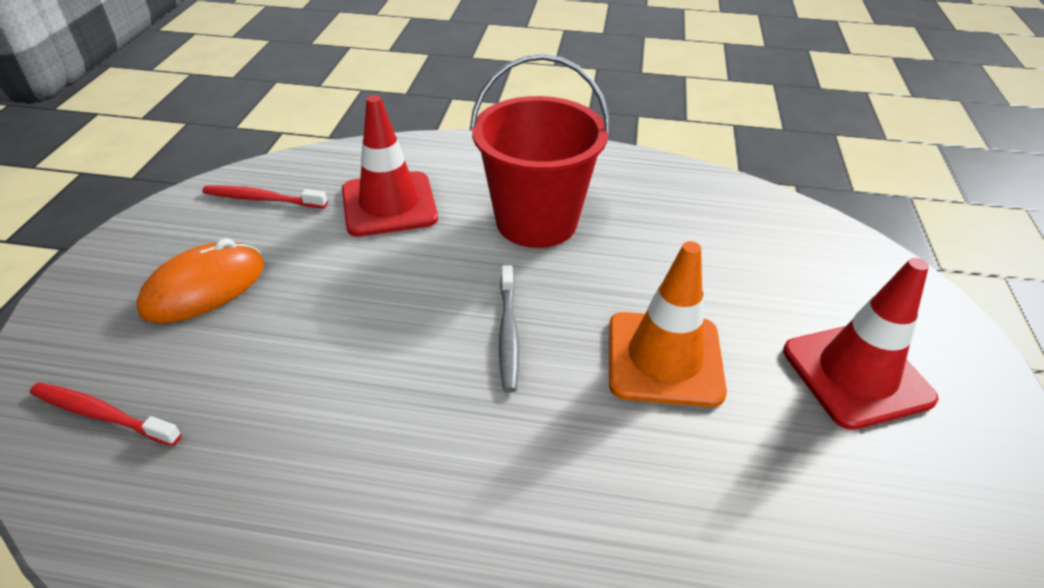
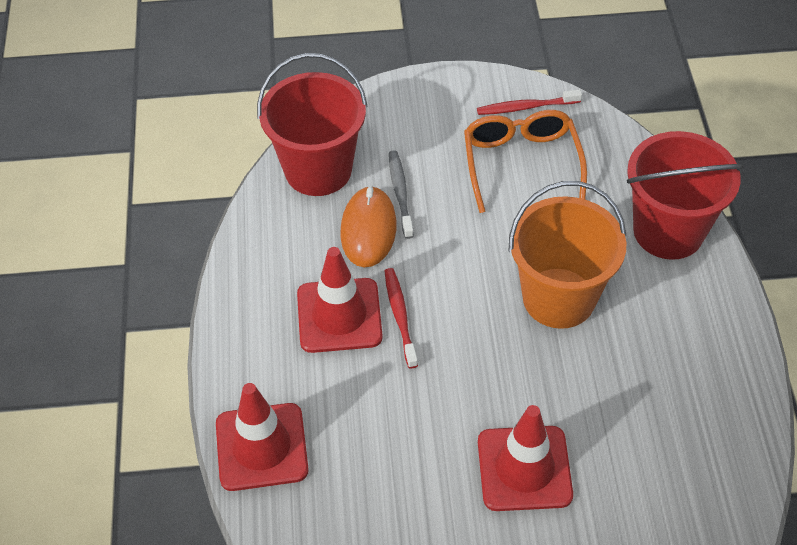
orange bucket: none = 0 -> [508,181,626,329] = 1
orange glasses: none = 0 -> [464,110,587,213] = 1
orange traffic cone: [609,241,727,407] = 1 -> none = 0
red bucket: [470,54,611,248] = 1 -> [257,53,368,196] [627,131,744,260] = 2
red traffic cone: [342,95,438,237] [783,258,939,430] = 2 -> [216,383,309,491] [297,247,383,353] [478,405,573,511] = 3

